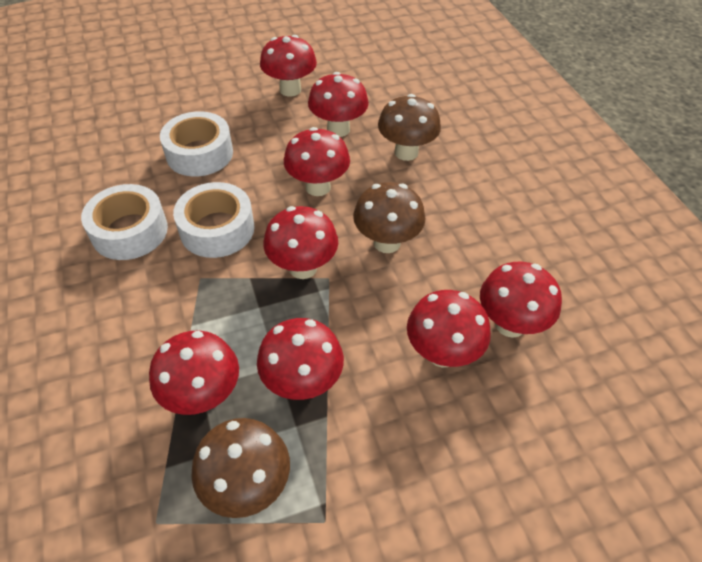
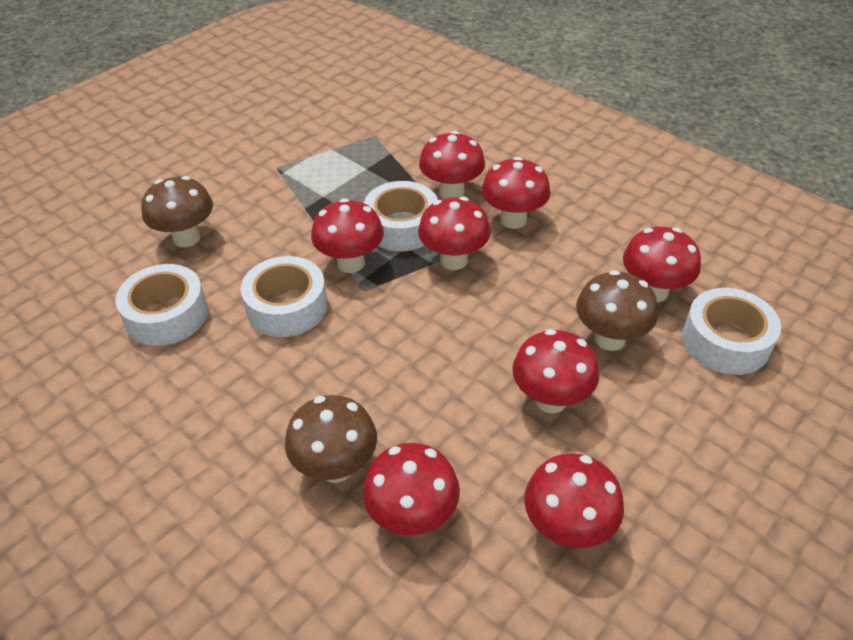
white tape: [81,184,168,260] [160,111,233,176] [173,182,255,258] = 3 -> [115,264,208,346] [241,256,328,337] [364,181,438,251] [682,288,781,375] = 4

